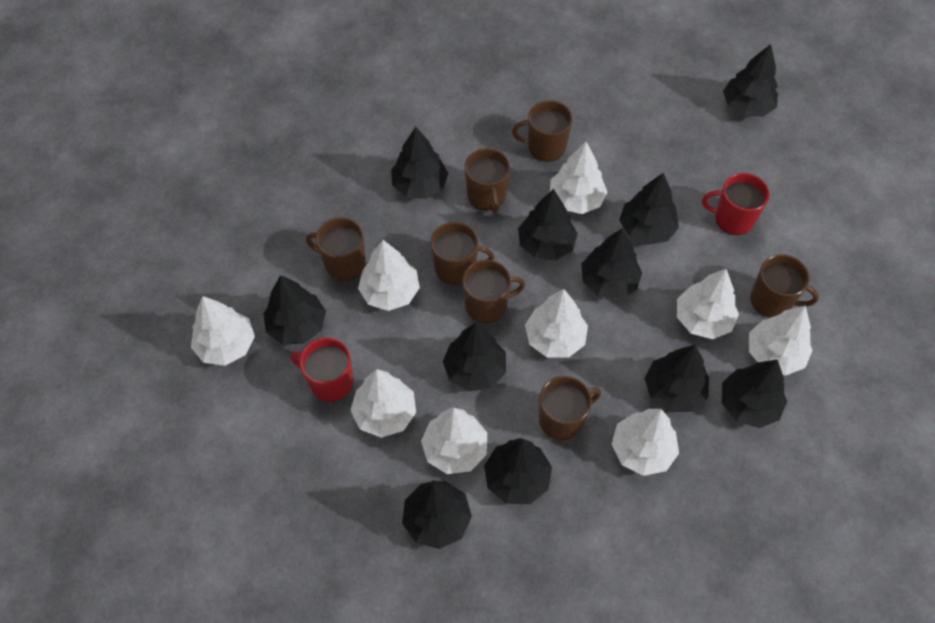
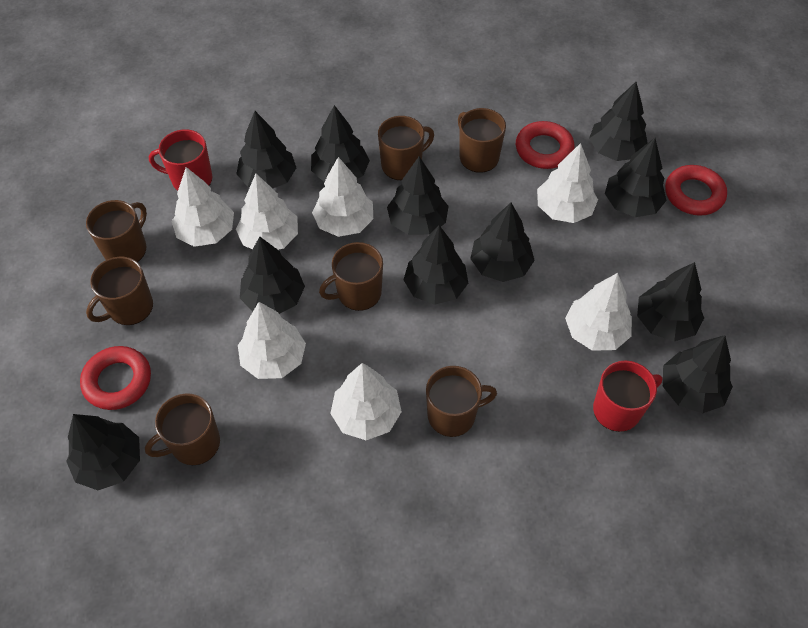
red ring: none = 0 -> [80,346,151,410] [516,121,575,169] [665,165,727,216] = 3
white tree: [191,296,255,366] [350,369,416,438] [358,240,420,311] [421,408,487,474] [525,289,588,358] [550,142,607,214] [611,409,679,476] [677,269,739,339] [749,305,813,375] = 9 -> [172,167,234,247] [236,174,298,250] [238,302,306,379] [312,157,373,237] [330,363,402,440] [537,143,598,223] [565,273,632,351] = 7

